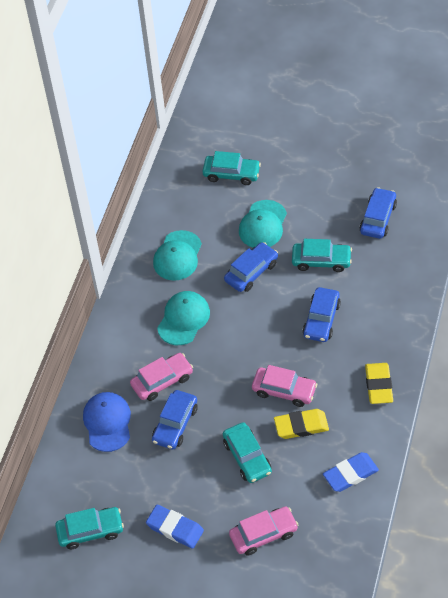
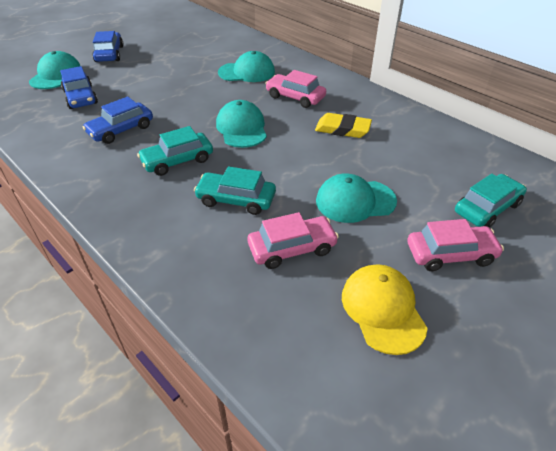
blue cap: [83,392,131,452] = 1 -> none = 0
blue car: [152,390,197,449] [224,242,278,292] [303,287,341,342] [359,187,397,239] = 4 -> [60,66,98,109] [82,97,153,144] [92,31,123,62] = 3
blue eraser: [146,505,204,549] [323,452,379,492] = 2 -> none = 0
turquoise cap: [153,230,202,281] [157,291,210,345] [239,200,287,248] = 3 -> [29,51,80,89] [216,100,267,148] [218,51,275,82] [316,174,397,223] = 4
turquoise car: [55,507,124,549] [202,151,261,185] [223,422,272,483] [292,239,352,272] = 4 -> [137,126,213,176] [194,166,276,215] [455,174,527,228] = 3
yellow cap: none = 0 -> [342,264,428,355] = 1
yellow eraser: [274,409,329,439] [365,363,393,404] = 2 -> [315,113,372,138] = 1

